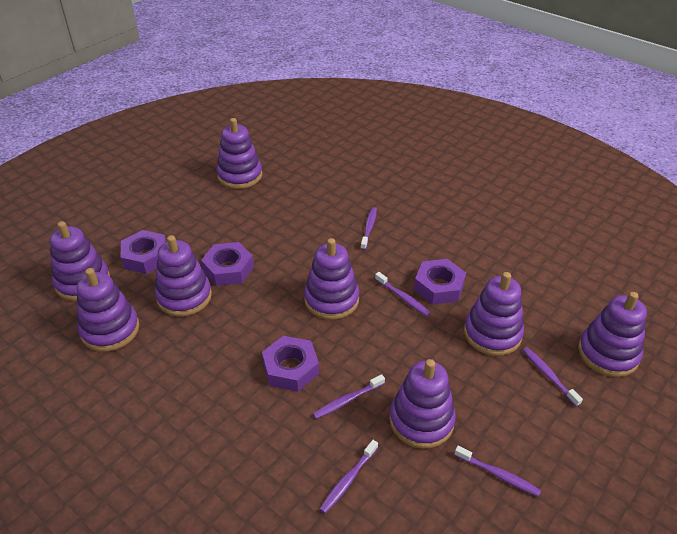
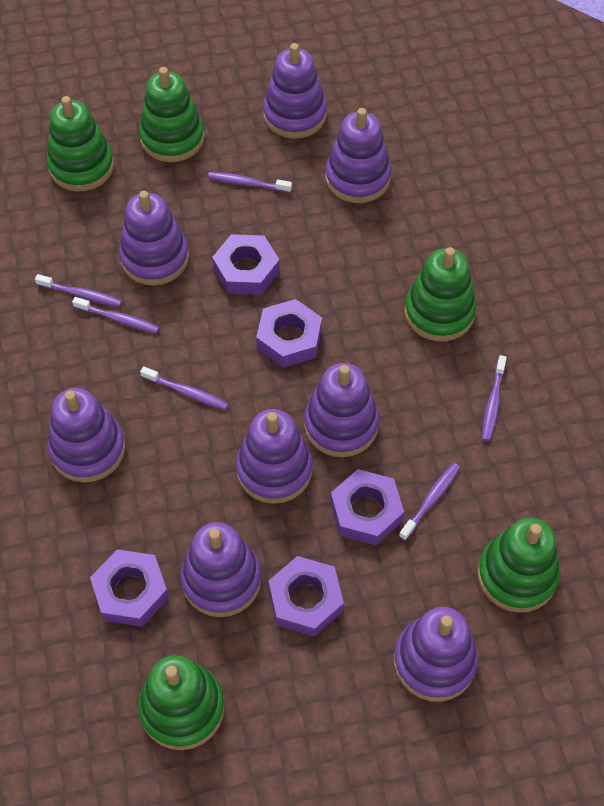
green stacking toy: none = 0 -> [47,96,114,192] [139,67,205,162] [139,655,225,750] [405,247,477,341] [477,518,560,613] = 5
purple nut: [121,230,166,274] [201,242,254,286] [262,336,319,392] [414,259,466,305] = 4 -> [90,549,169,627] [212,234,280,295] [256,299,322,368] [269,556,344,637] [330,469,404,545] = 5

